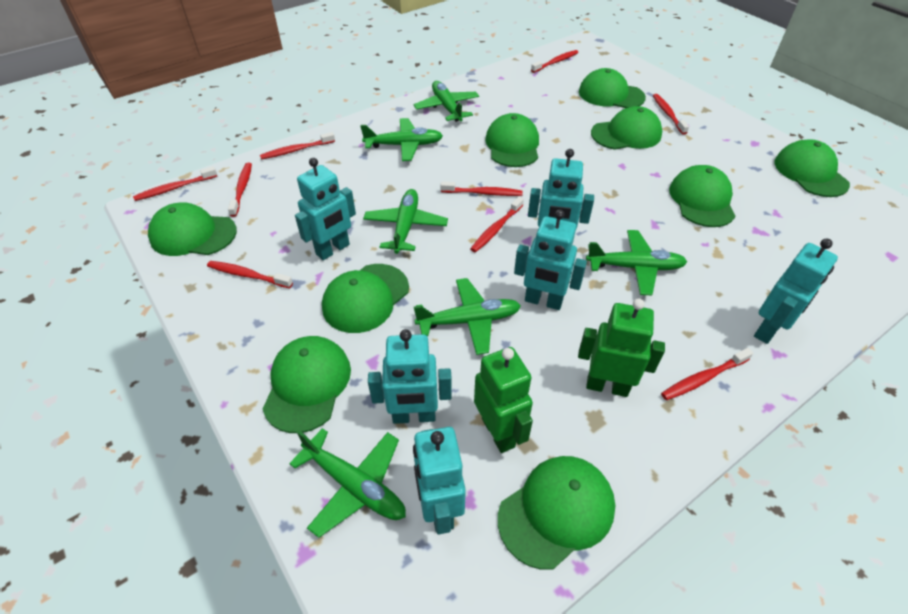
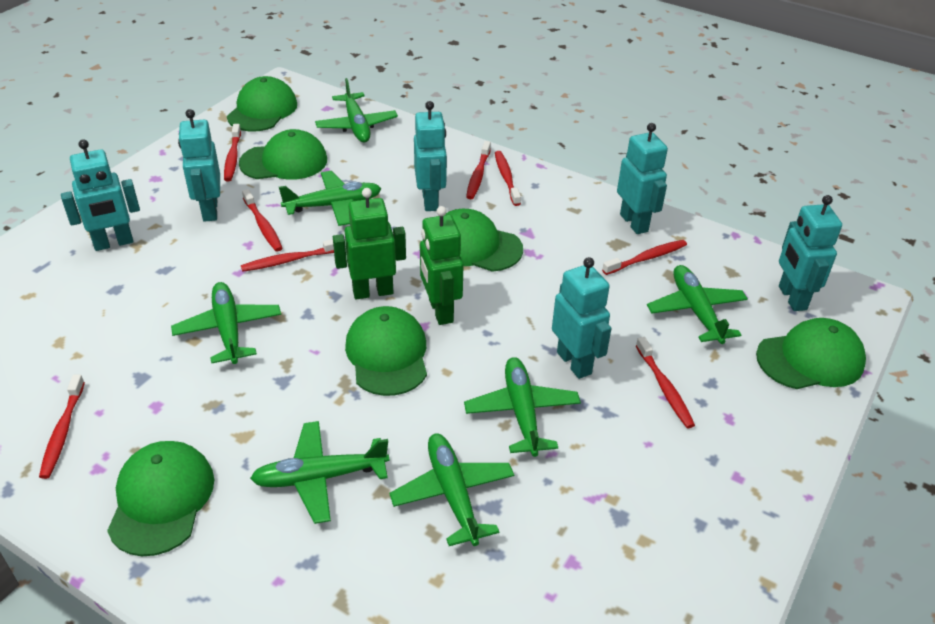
green cap: [148,202,237,256] [263,336,351,433] [322,264,409,333] [485,113,539,167] [498,456,615,570] [579,68,646,108] [591,106,662,150] [669,165,735,227] [774,139,850,197] = 9 -> [107,441,214,556] [227,76,297,132] [239,129,327,180] [345,306,427,396] [446,209,523,272] [756,318,866,389] = 6
green plane: [289,428,406,538] [360,118,443,161] [363,189,448,254] [413,81,479,122] [414,278,521,355] [586,230,687,295] = 6 -> [171,282,281,364] [250,421,390,524] [279,171,381,226] [315,78,398,142] [389,433,514,546] [464,357,581,457] [647,265,748,344] = 7
red toothbrush: [133,166,217,201] [207,261,293,288] [228,163,252,217] [260,132,335,160] [441,181,523,196] [470,197,524,252] [531,50,578,73] [653,94,689,135] [661,348,753,400] = 9 -> [39,375,85,479] [224,124,241,181] [241,239,334,272] [242,189,283,252] [466,141,491,199] [495,151,521,206] [602,240,687,275] [636,337,695,428] = 8

